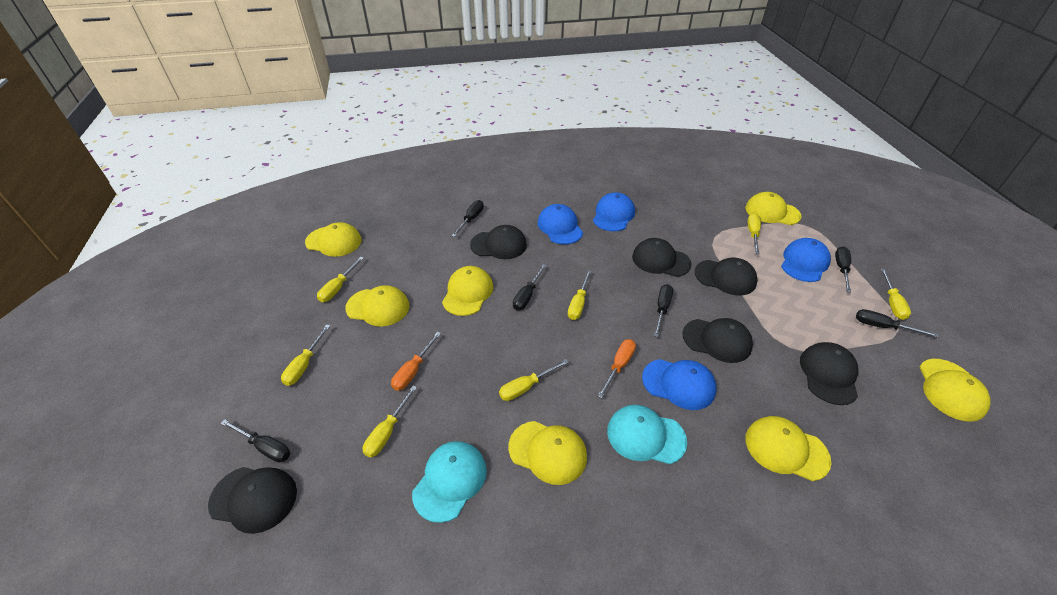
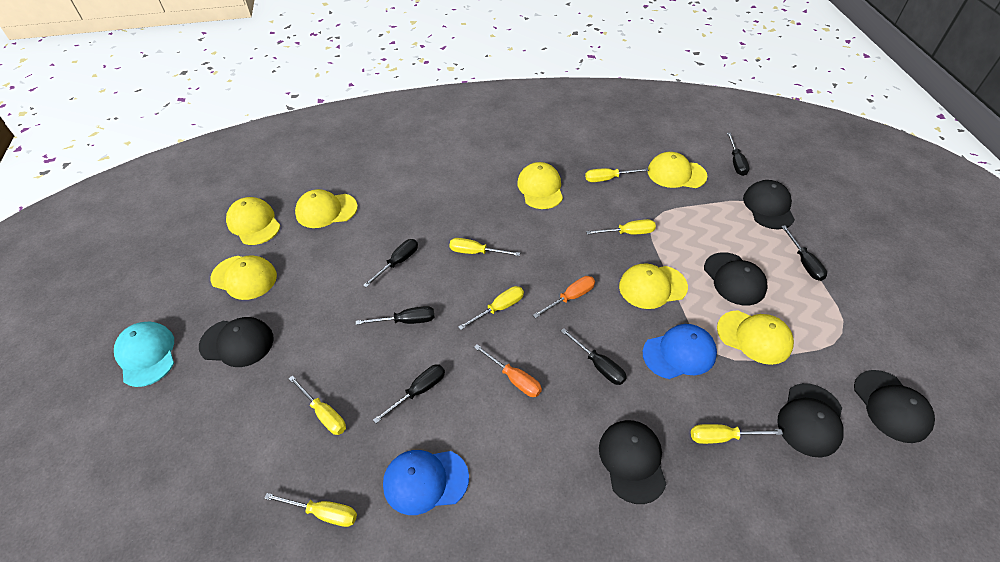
blue cap: [538,204,583,244] [593,192,635,231] [642,359,716,410] [781,238,831,282] = 4 -> [383,450,469,515] [643,324,717,379] = 2
turquoise cap: [412,441,487,523] [607,405,687,464] = 2 -> [114,322,174,387] = 1

